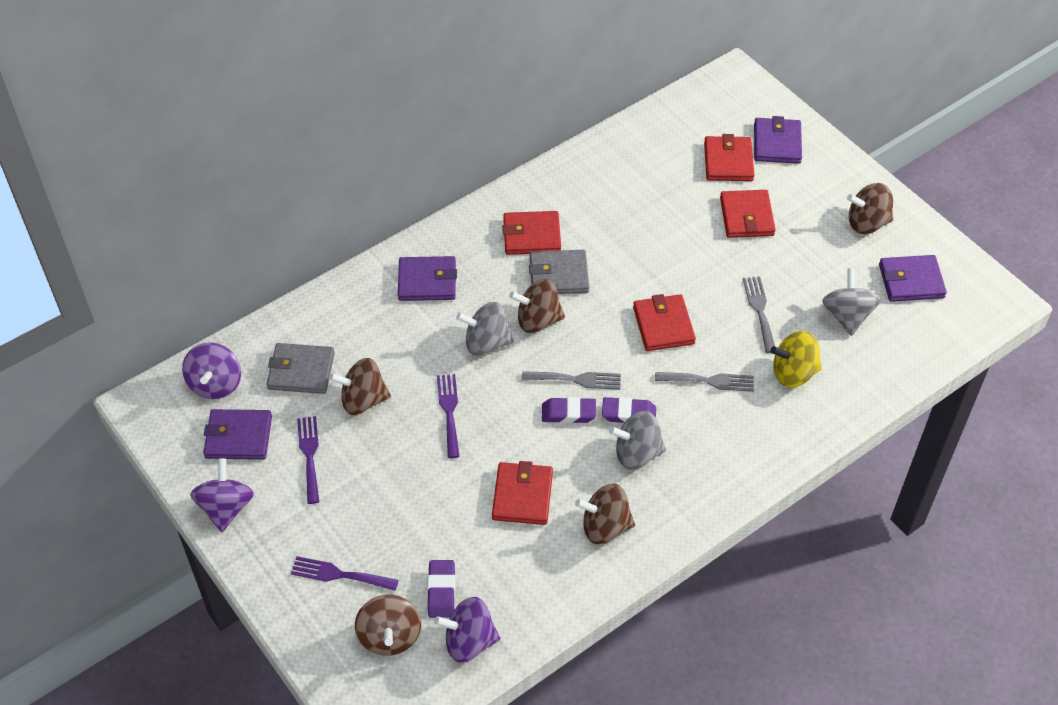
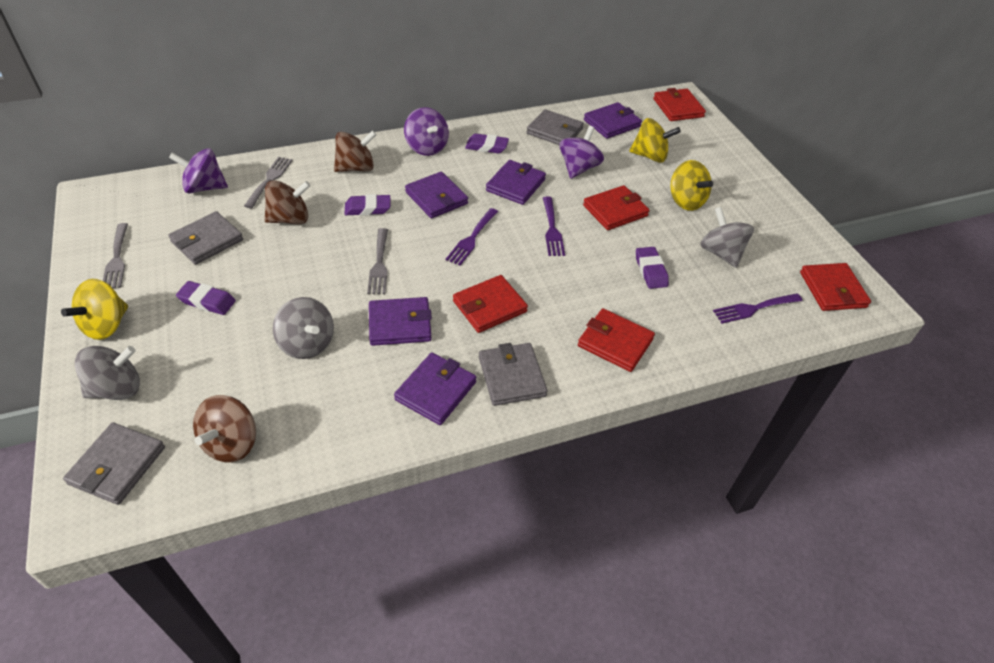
brown spinning top: [329,358,391,415] [355,594,421,656] [509,279,565,333] [575,484,635,544] [847,183,893,234] = 5 -> [193,395,256,462] [265,180,310,225] [334,130,376,172] = 3
grey wallet: [267,343,335,394] [529,250,589,294] = 2 -> [63,423,165,505] [168,211,243,265] [479,343,547,406] [527,109,584,145] = 4
purple eraser: [427,560,455,618] [542,397,596,424] [602,397,656,423] = 3 -> [176,281,236,315] [345,194,391,216] [465,134,509,153] [636,247,669,289] = 4
purple wallet: [203,409,272,460] [398,256,457,301] [754,116,802,164] [879,255,947,302] = 4 -> [369,297,432,346] [394,352,476,425] [405,172,468,218] [486,160,546,205] [584,102,642,139] = 5
yellow spinning top: [771,331,822,387] = 1 -> [61,279,128,340] [629,118,681,163] [670,160,713,211] = 3

